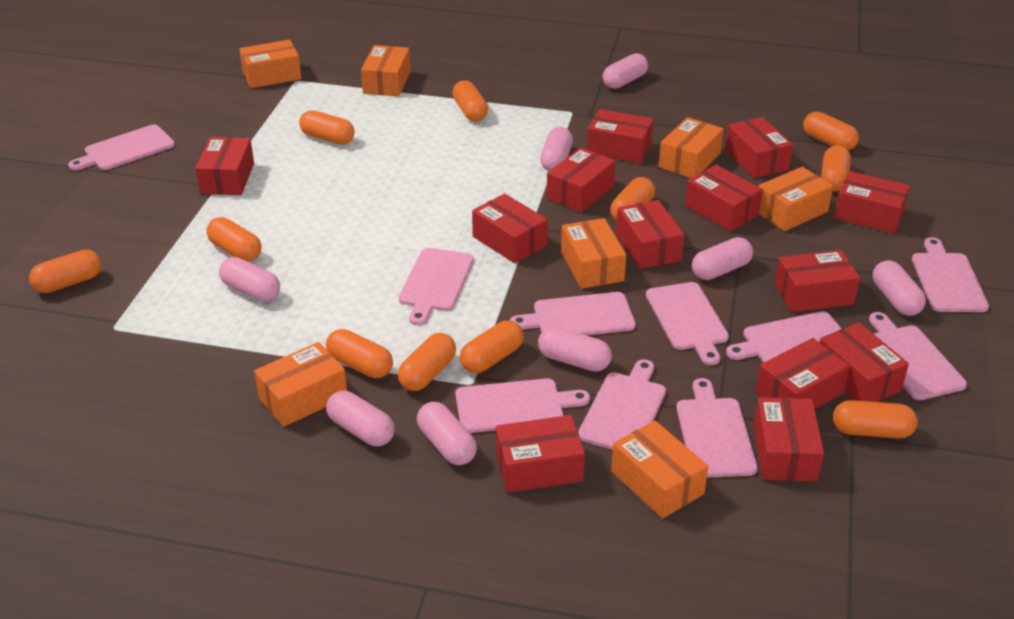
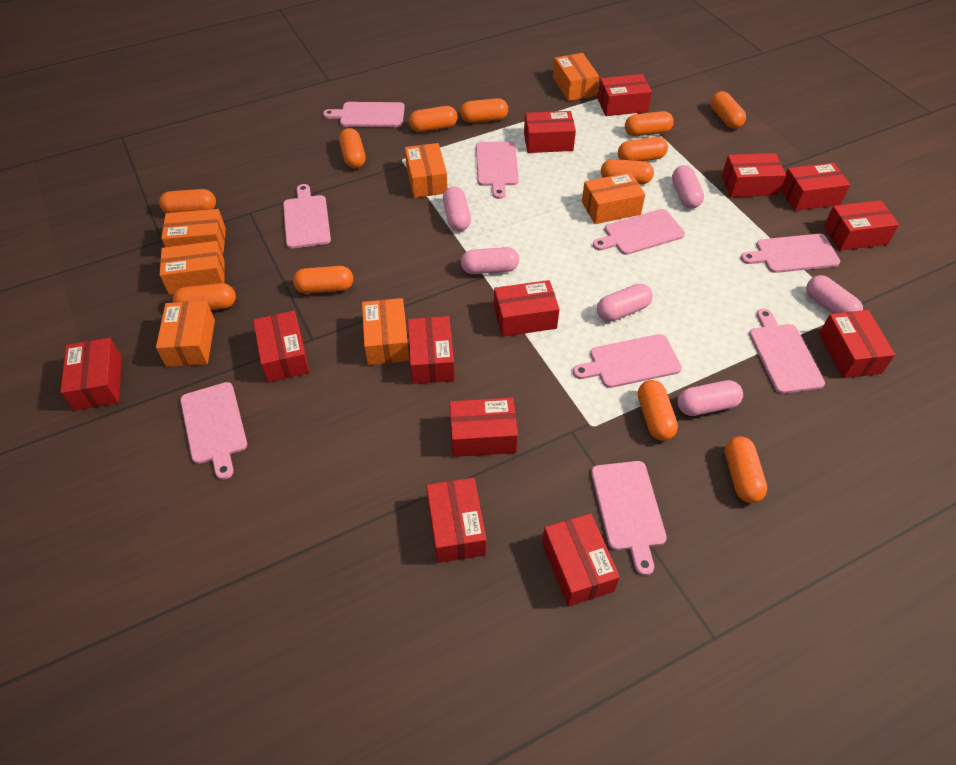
orange capsule: [29,249,102,293] [206,217,261,262] [299,110,355,144] [326,329,393,378] [398,333,456,391] [452,80,488,121] [460,320,523,373] [610,177,655,221] [803,111,859,151] [821,145,851,192] [833,400,918,438] = 11 -> [159,189,216,213] [172,283,236,310] [293,266,353,294] [339,128,366,168] [409,106,458,132] [460,98,508,123] [601,159,654,184] [618,137,668,161] [625,111,674,136] [638,380,678,441] [711,91,746,129] [725,436,767,503] = 12
pink capsule: [219,257,280,302] [326,390,395,446] [417,402,477,465] [538,327,612,372] [540,127,573,171] [603,53,648,89] [692,237,753,280] [873,260,926,316] = 8 -> [443,187,471,231] [461,247,519,274] [597,284,653,321] [672,165,704,209] [678,380,743,416] [806,275,863,314] = 6
pink cutting board: [68,125,175,171] [399,248,474,325] [455,378,590,433] [510,292,636,336] [578,359,666,450] [646,282,729,365] [676,378,758,478] [726,311,841,363] [869,312,967,400] [912,237,989,312] = 10 -> [180,382,247,480] [283,184,331,249] [323,102,405,127] [476,141,519,199] [573,334,682,388] [591,461,667,576] [593,209,685,255] [741,234,840,273] [749,309,825,394] = 9

